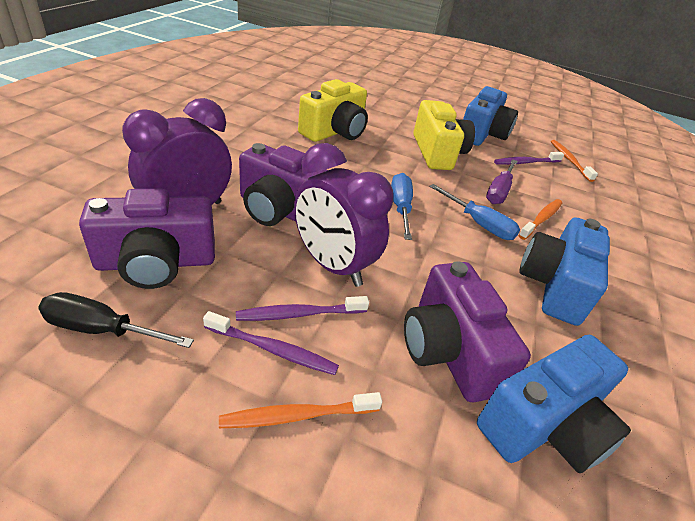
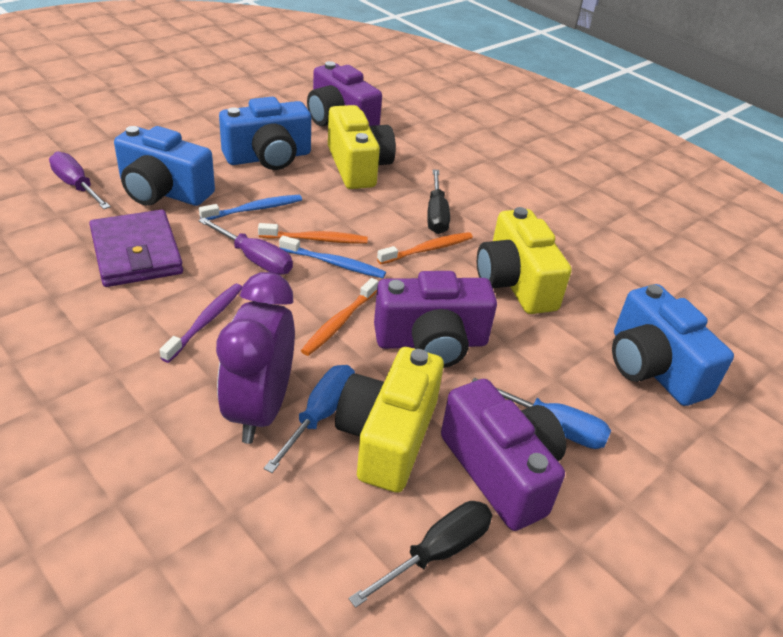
black screwdriver: [38,292,194,348] = 1 -> [348,501,492,608] [427,169,450,234] = 2
blue toothbrush: none = 0 -> [199,195,302,220] [279,236,386,278] = 2
purple clock: [122,98,232,204] [294,143,393,287] = 2 -> [216,272,295,444] = 1
purple screwdriver: [486,159,518,204] = 1 -> [49,151,111,209] [199,218,293,275] = 2
purple toothbrush: [203,311,339,375] [236,296,369,321] [494,152,564,165] = 3 -> [159,284,242,363] = 1
purple wallet: none = 0 -> [89,210,183,287] = 1
yellow camera: [298,79,368,142] [413,100,475,170] = 2 -> [328,105,396,189] [335,347,444,493] [477,207,572,314] = 3

